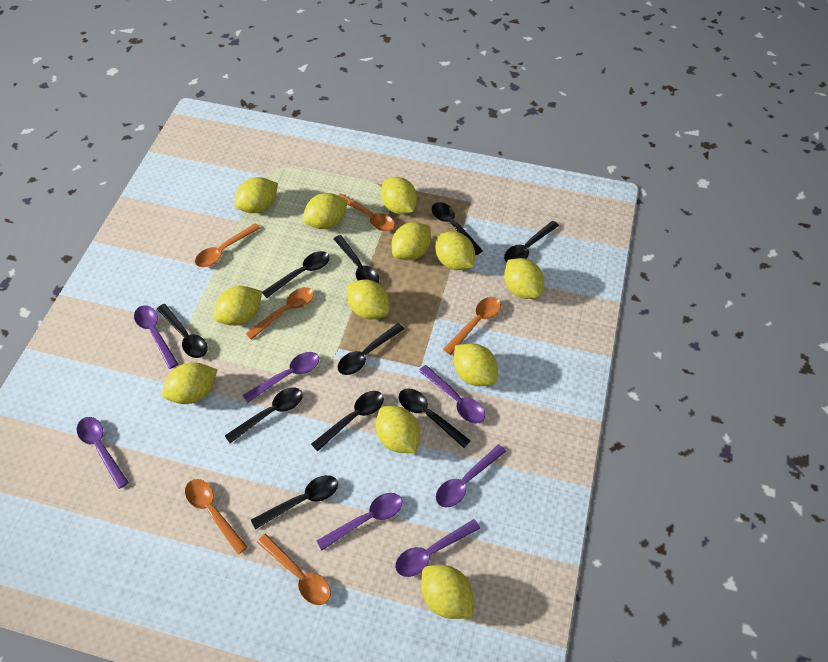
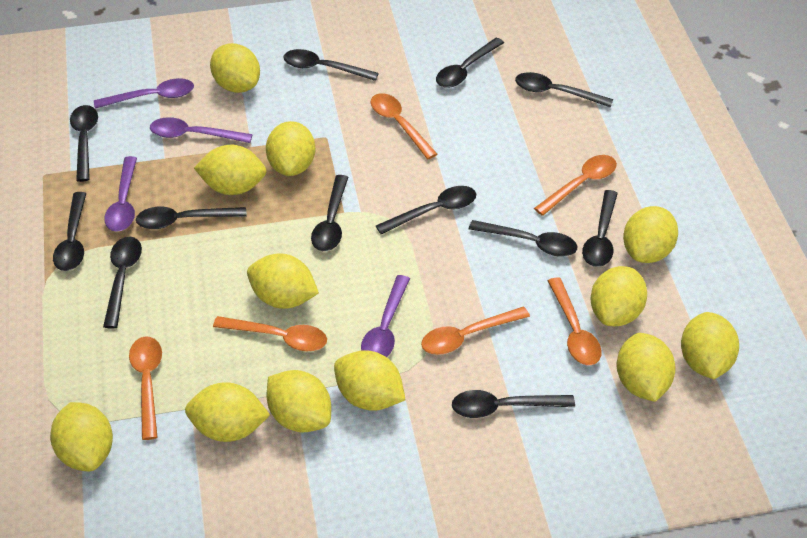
black spoon: [157,304,208,358] [225,388,303,443] [251,475,338,529] [262,251,330,298] [311,391,384,451] [334,235,379,283] [338,323,404,375] [399,388,471,448] [432,202,483,255] [504,221,559,262] = 10 -> [53,192,86,271] [70,105,98,182] [103,236,142,329] [136,206,247,229] [283,49,379,81] [311,175,348,251] [376,186,476,234] [436,38,504,88] [452,390,575,418] [469,220,577,257] [515,72,613,108] [582,190,618,267] = 12
purple spoon: [77,417,129,489] [134,305,178,369] [243,352,319,403] [317,493,402,550] [395,519,480,577] [419,365,485,424] [436,444,506,508] = 7 -> [94,78,194,109] [104,156,137,232] [150,117,253,143] [361,275,410,357] = 4

